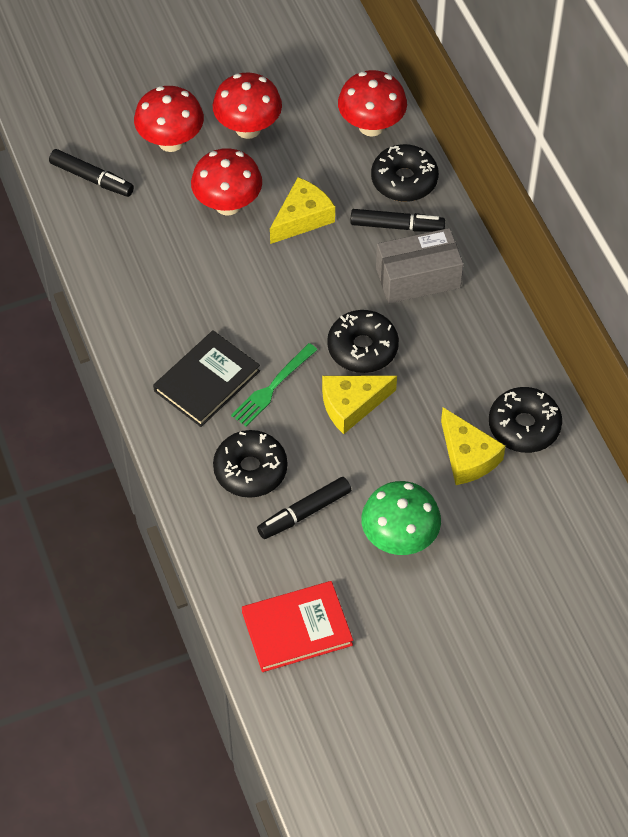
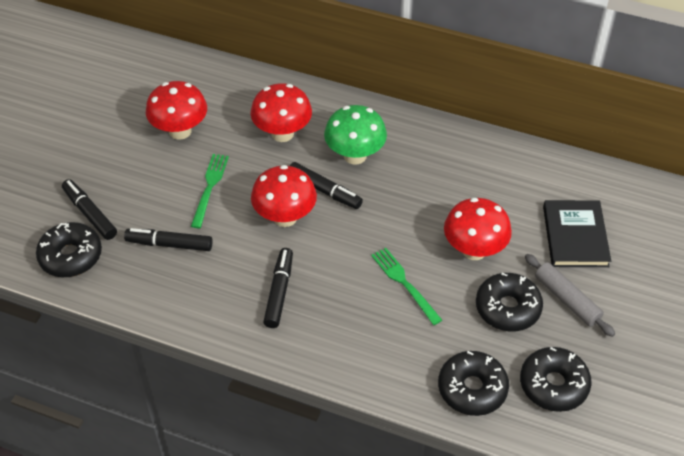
black marker: [49,149,134,197] [257,477,351,539] [350,209,445,232] = 3 -> [62,179,117,240] [124,228,213,251] [263,248,293,328] [290,162,363,209] = 4
green fork: [231,343,318,427] = 1 -> [191,154,229,228] [371,248,442,325] = 2
grey box: [376,228,463,304] = 1 -> none = 0
grey rolling pin: none = 0 -> [525,254,615,337] = 1
red book: [242,581,353,672] = 1 -> none = 0
yellow cheese: [270,177,335,244] [322,376,397,434] [441,407,505,485] = 3 -> none = 0

